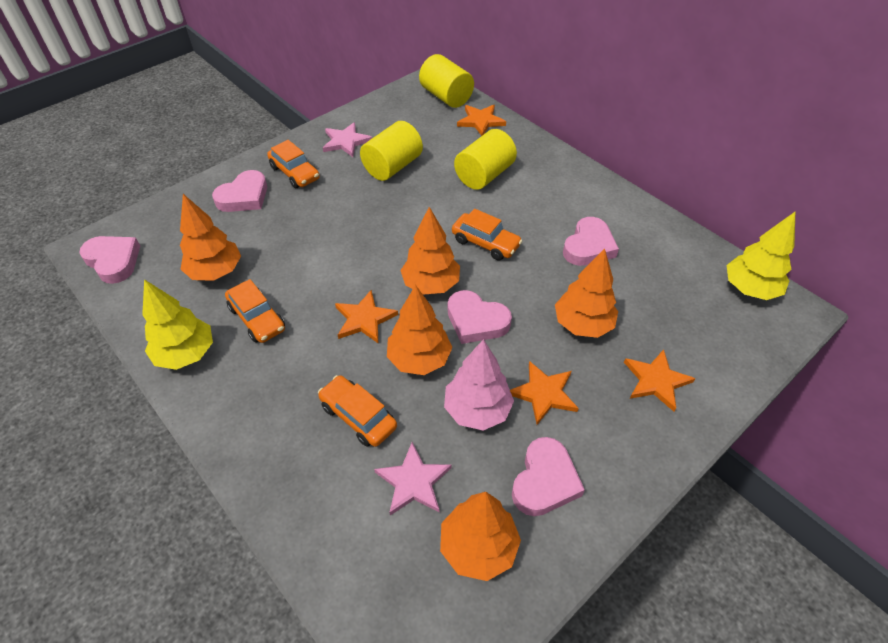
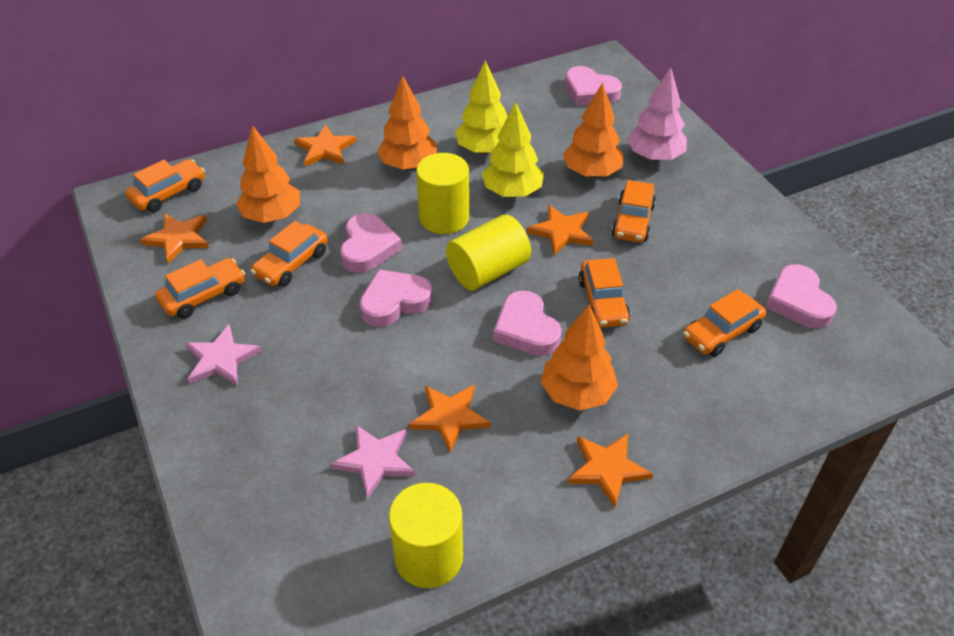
orange car: [225,279,285,343] [267,140,320,188] [318,375,397,447] [452,209,522,261] = 4 -> [125,159,205,212] [155,258,245,319] [250,221,328,287] [579,258,630,328] [612,180,656,243] [683,289,766,357] = 6
orange star: [335,290,398,343] [457,105,506,136] [510,361,579,425] [624,349,696,411] = 4 -> [140,214,209,264] [294,125,357,166] [409,385,491,452] [527,205,594,255] [567,434,653,508] = 5
orange tree: [180,194,241,281] [387,285,453,375] [400,207,460,295] [440,492,521,581] [555,248,618,338] = 5 -> [236,125,300,223] [377,75,437,170] [541,305,618,410] [563,82,624,178] = 4

